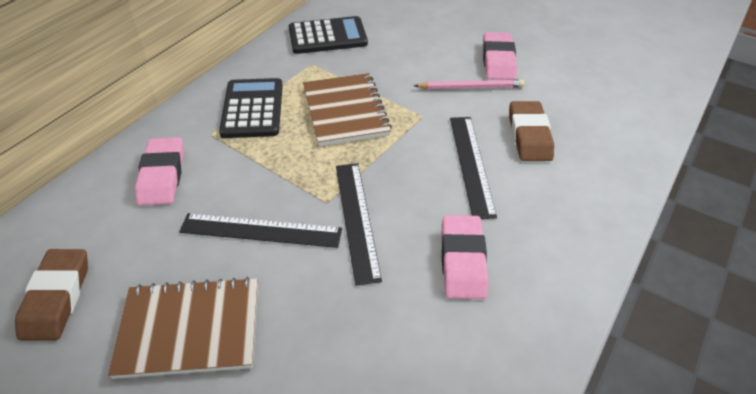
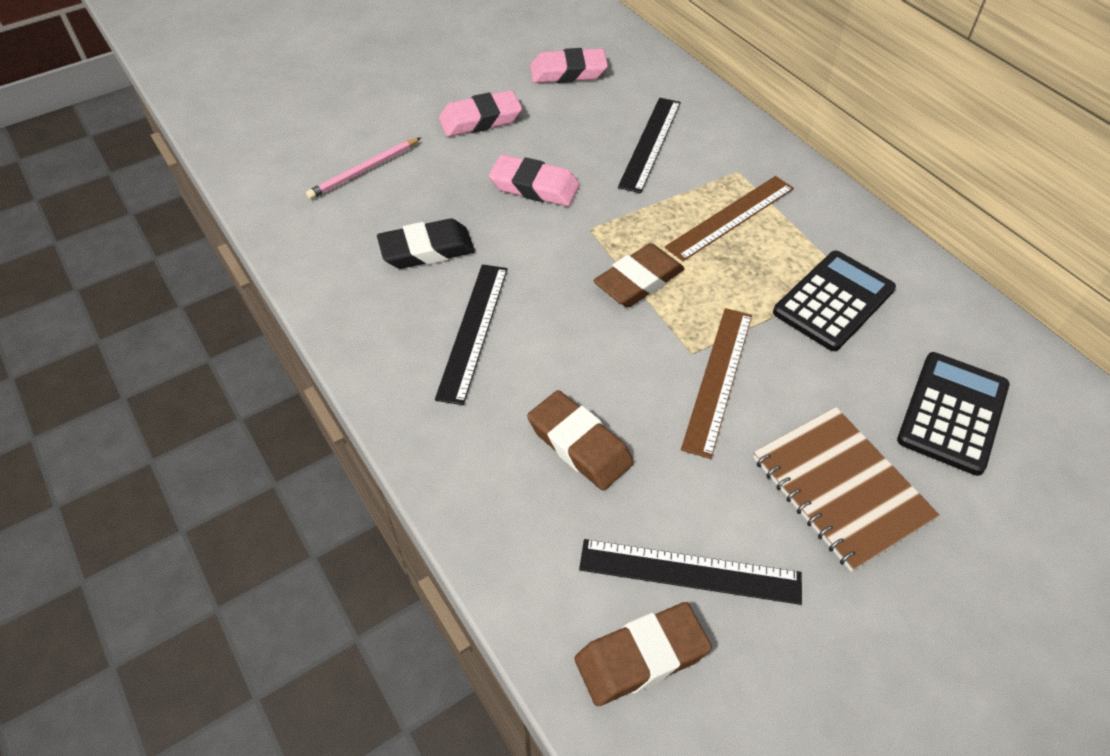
black eraser: none = 0 -> [377,219,475,269] = 1
brown eraser: [15,249,88,340] [509,101,554,161] = 2 -> [527,390,634,490] [575,602,712,706] [593,243,685,307] = 3
brown notebook: [108,277,258,379] [303,73,392,146] = 2 -> [753,407,939,572] = 1
brown ruler: none = 0 -> [665,176,794,261] [681,308,752,459] = 2

